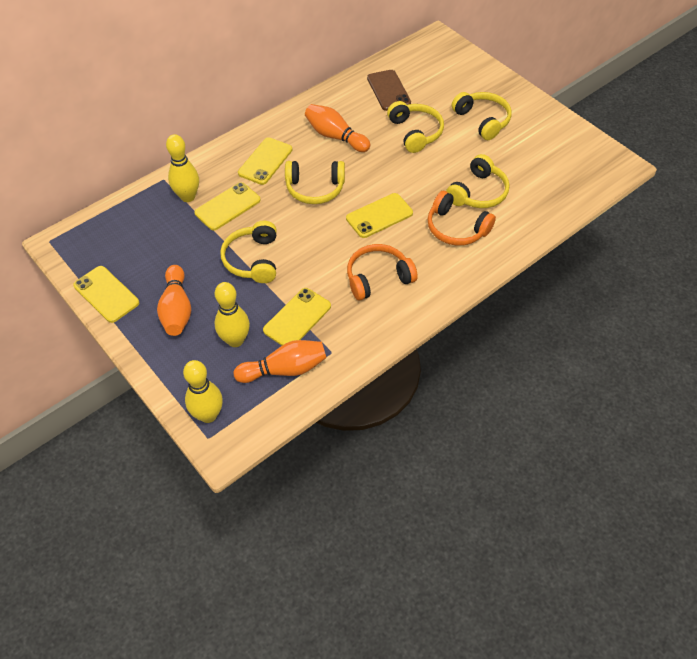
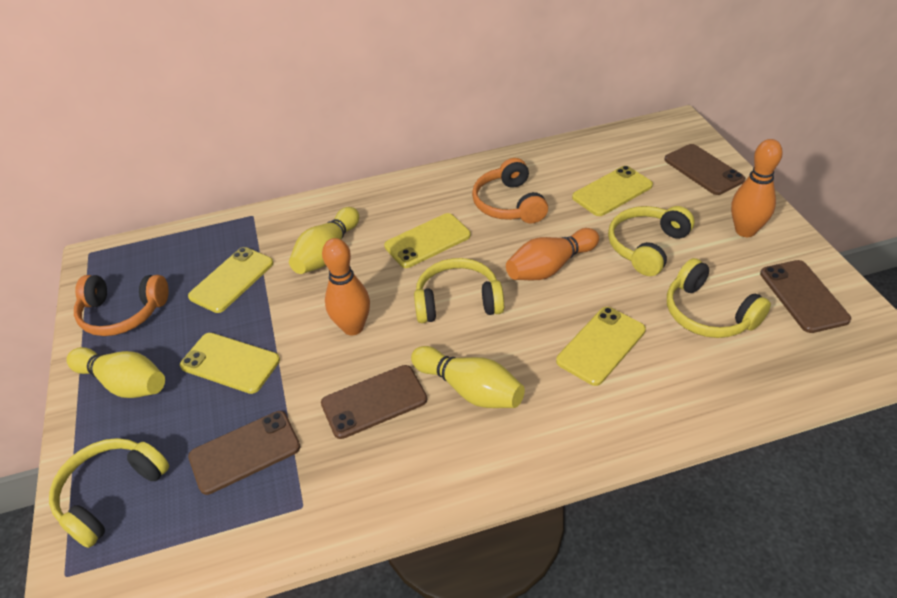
brown phone: [367,70,411,111] = 1 -> [188,411,301,495] [321,365,427,439] [664,144,745,195] [760,260,851,333] = 4
yellow headphones: [220,221,277,283] [285,161,345,204] [387,101,444,153] [446,154,510,208] [452,92,512,140] = 5 -> [49,438,169,548] [414,258,504,323] [608,206,695,276] [667,258,771,338] = 4

